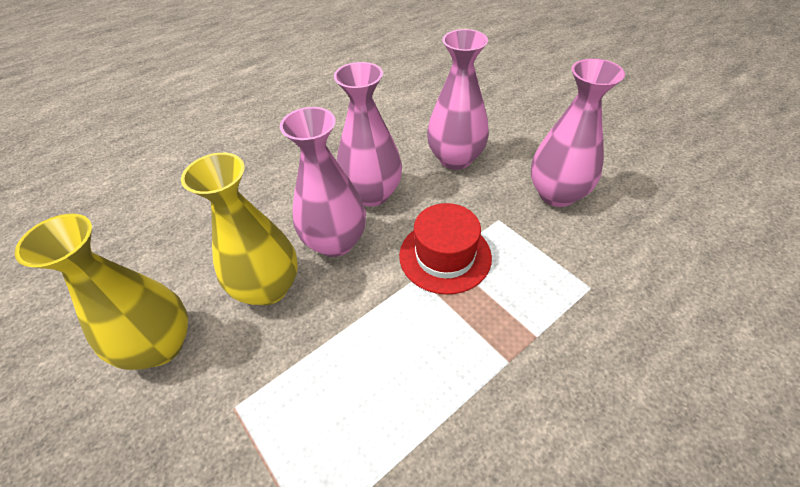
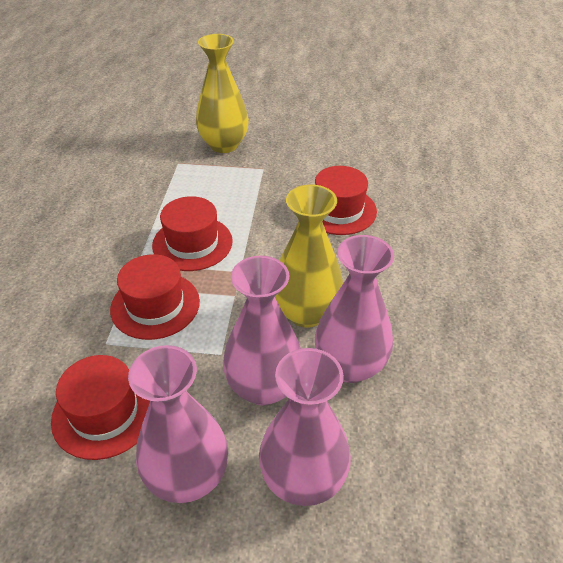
red hat: [399,203,492,295] = 1 -> [51,355,150,460] [110,254,200,340] [152,196,233,271] [315,166,377,235] = 4

